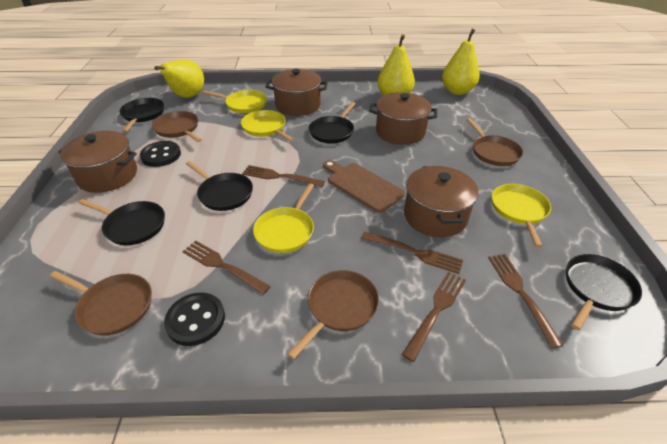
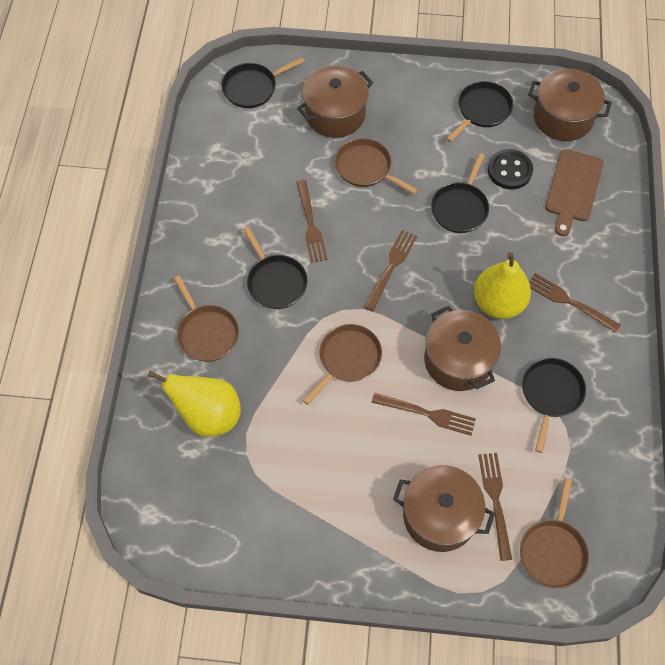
black button: [140,141,181,167] [164,292,225,346] = 2 -> [488,149,533,190] = 1
yellow pan: [202,90,267,113] [241,110,294,142] [253,183,314,253] [492,184,551,248] = 4 -> none = 0
yellow pear: [154,59,204,98] [377,34,415,95] [442,29,480,95] = 3 -> [148,371,241,437] [474,252,531,319] = 2

